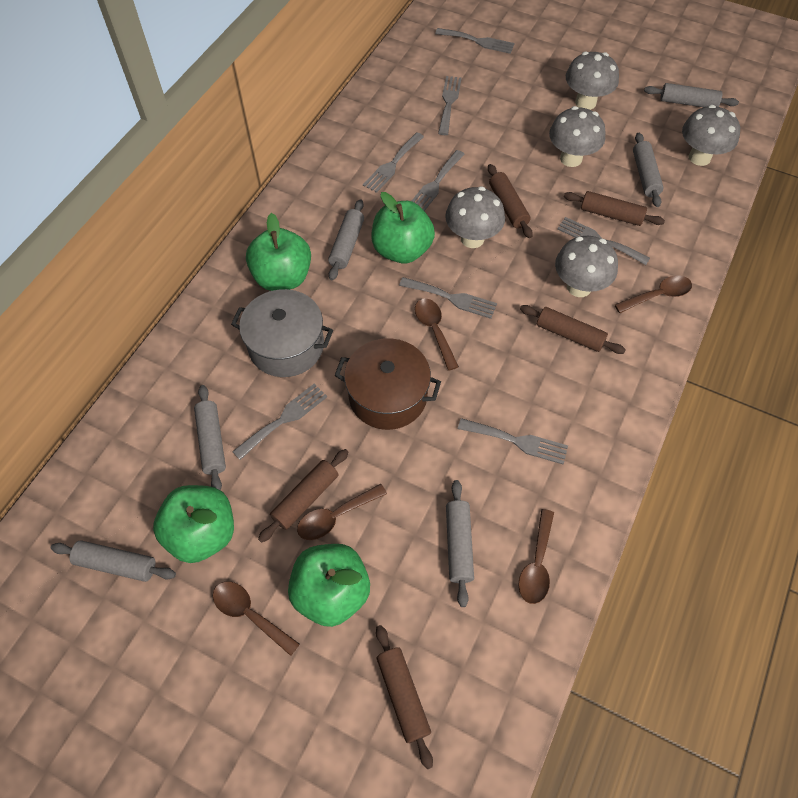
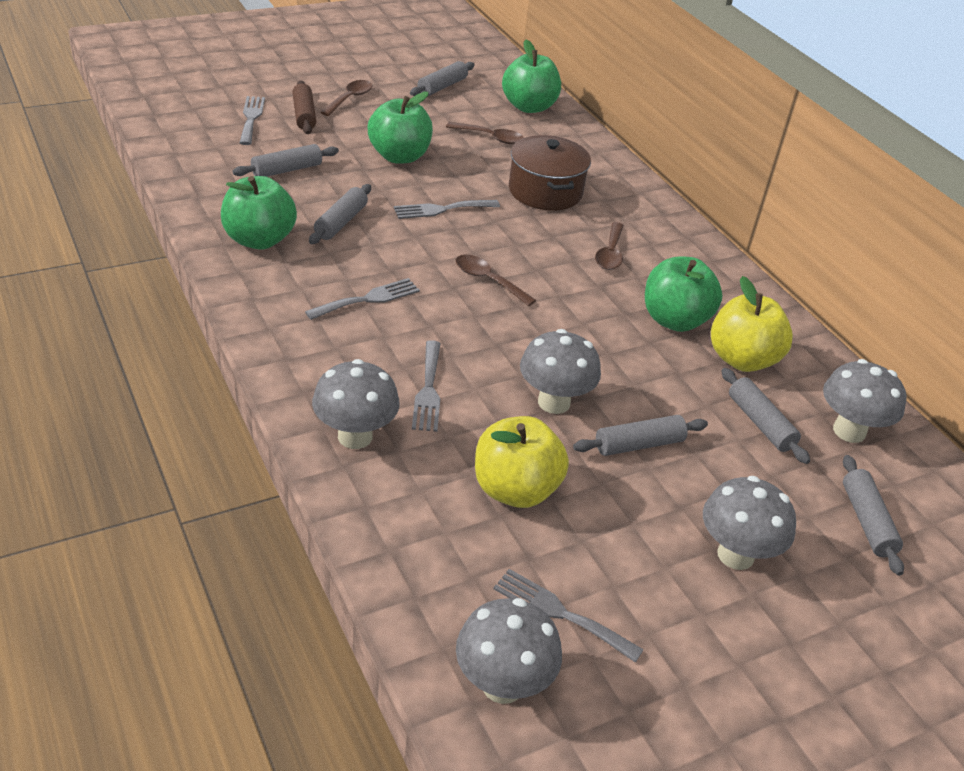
brown rolling pin: [258,449,348,543] [376,625,433,769] [488,164,533,238] [520,305,626,354] [564,191,665,226] = 5 -> [292,81,316,134] = 1
brown spoon: [213,582,300,656] [297,484,387,540] [415,298,459,371] [518,509,554,604] [615,275,692,313] = 5 -> [320,80,372,116] [446,122,524,144] [456,254,536,306] [595,222,624,270] = 4
grey fork: [232,384,327,460] [363,132,424,193] [399,277,497,319] [412,150,465,211] [435,28,515,54] [438,76,462,135] [458,418,568,464] [557,217,650,265] = 8 -> [240,96,265,145] [305,278,420,320] [394,200,500,219] [412,340,441,432] [493,569,644,663] = 5
grey pot: [231,289,333,377] = 1 -> none = 0
yellow apple: none = 0 -> [475,416,569,508] [711,276,793,372] = 2

